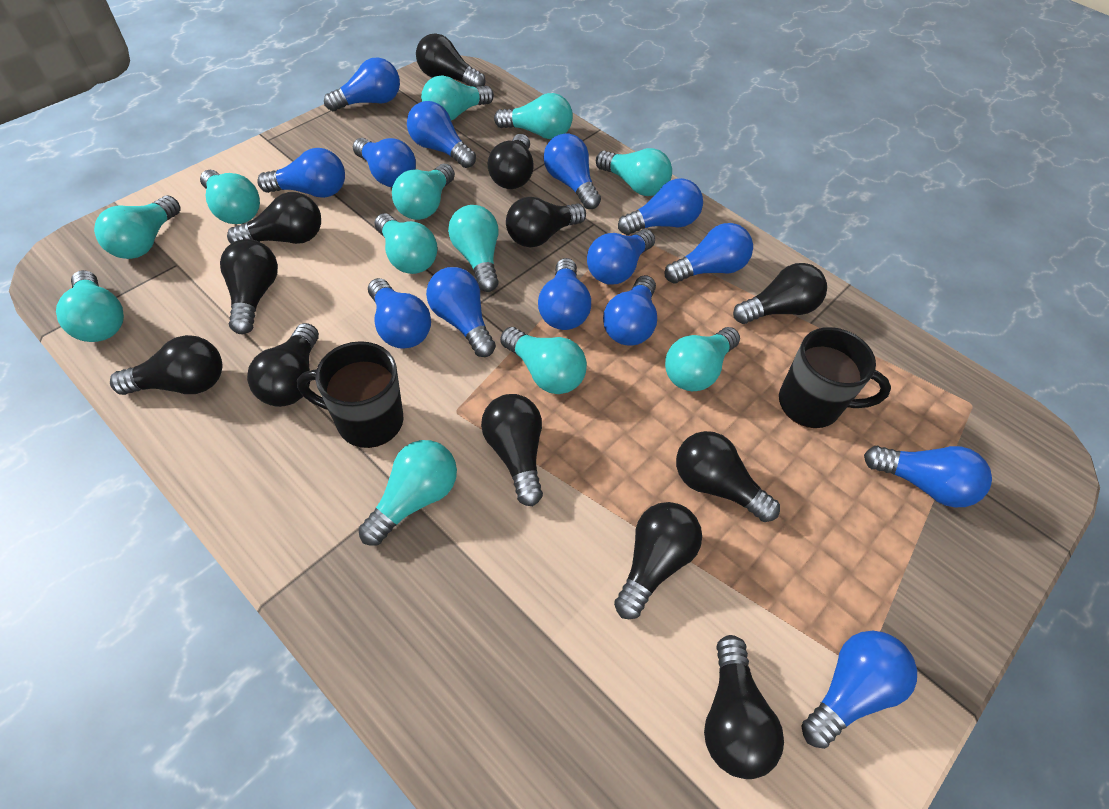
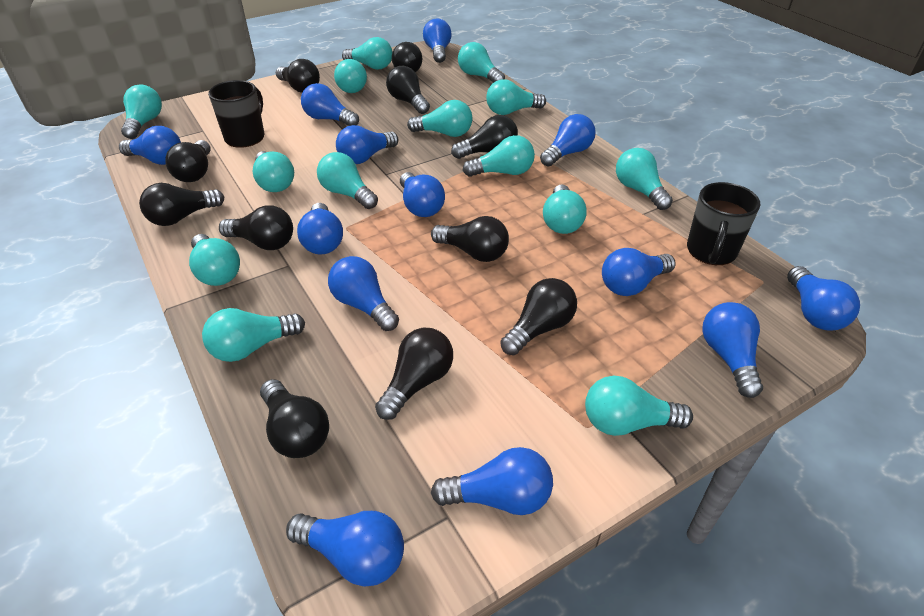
black light bulb: [110,335,222,395] [220,239,278,334] [227,192,321,244] [247,323,319,407] [416,33,486,87] [481,394,543,506] [487,134,534,189] [506,197,586,247] [614,502,702,619] [676,431,780,522] [704,635,784,779] [733,263,827,324] = 12 -> [139,183,224,226] [165,140,211,182] [219,205,293,250] [260,379,329,458] [276,59,320,93] [375,328,453,420] [386,66,430,114] [392,42,422,72] [431,216,509,262] [451,115,518,159] [500,278,577,355] = 11
blue light bulb: [257,148,345,198] [324,57,400,111] [353,138,416,187] [368,278,431,349] [407,101,476,168] [426,267,496,357] [538,258,591,330] [544,133,601,209] [587,229,655,285] [603,275,657,346] [618,178,703,235] [665,223,753,284] [802,631,917,749] [864,446,992,507] = 14 -> [119,126,181,165] [286,511,404,587] [297,203,343,254] [301,83,359,126] [328,256,399,331] [336,125,398,164] [400,172,445,217] [423,19,452,63] [431,447,553,515] [540,114,596,166] [602,248,676,296] [702,302,763,398] [787,266,860,330] = 13
turquoise light bulb: [56,270,124,342] [94,196,181,259] [200,170,260,224] [358,440,457,546] [374,213,438,274] [392,164,455,220] [421,75,494,120] [448,205,499,292] [494,93,573,139] [500,327,587,394] [596,148,672,196] [665,327,740,391] = 12 -> [121,84,162,139] [189,234,240,286] [202,308,305,362] [253,151,294,192] [317,152,378,209] [334,59,367,93] [342,37,392,70] [407,100,473,137] [458,42,505,83] [462,135,535,177] [486,79,546,115] [543,185,587,234] [585,376,693,436] [616,148,673,210] = 14

